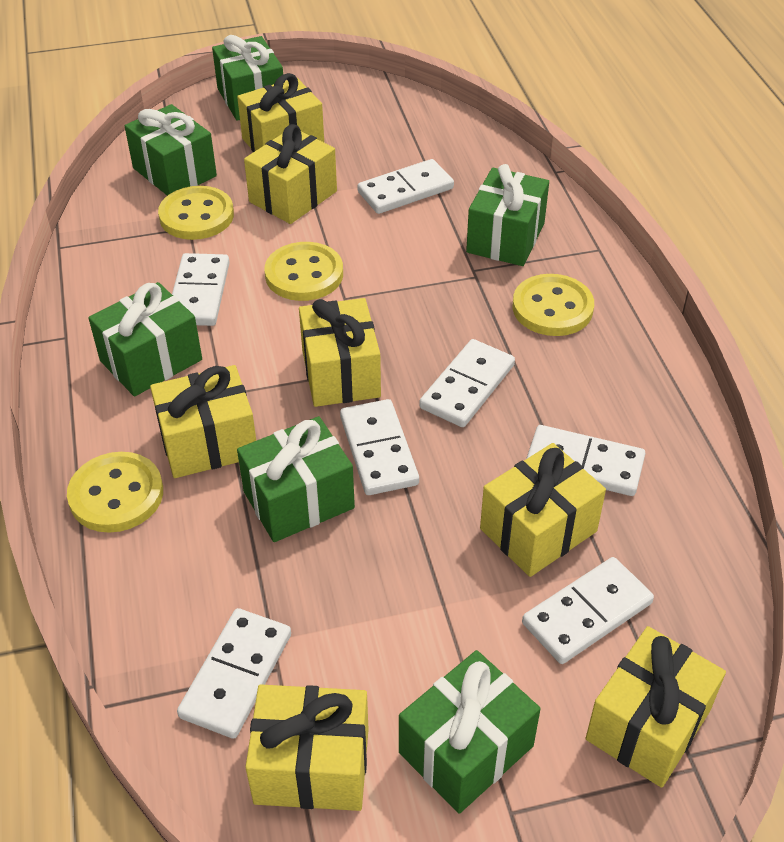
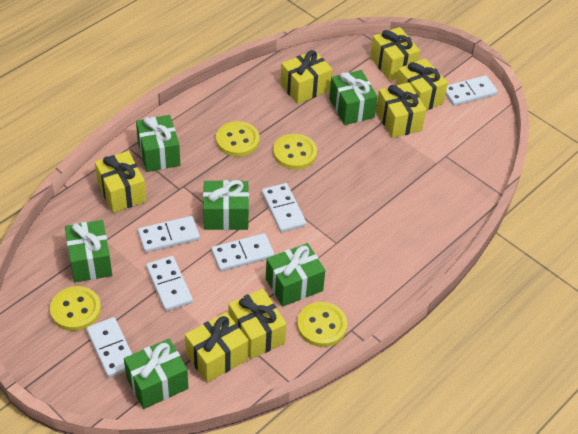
white domino: [172,253,230,326] [177,608,291,739] [340,399,419,495] [357,159,454,214] [419,339,515,427] [522,557,654,664] [526,425,645,496] = 7 -> [86,317,132,378] [138,216,200,253] [146,256,193,311] [211,233,274,271] [262,183,306,232] [446,75,498,106] = 6

